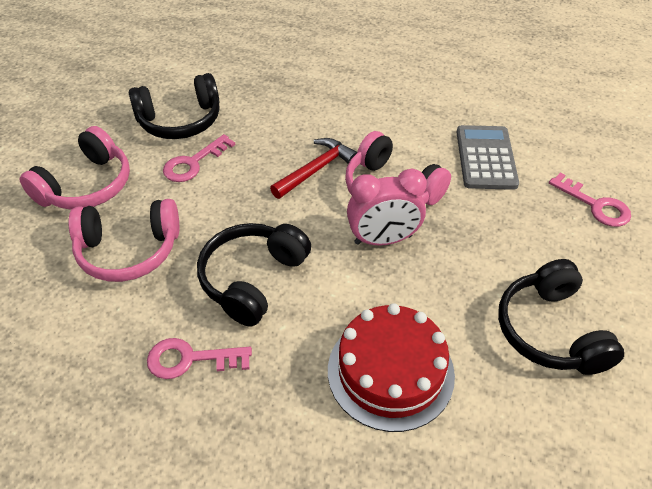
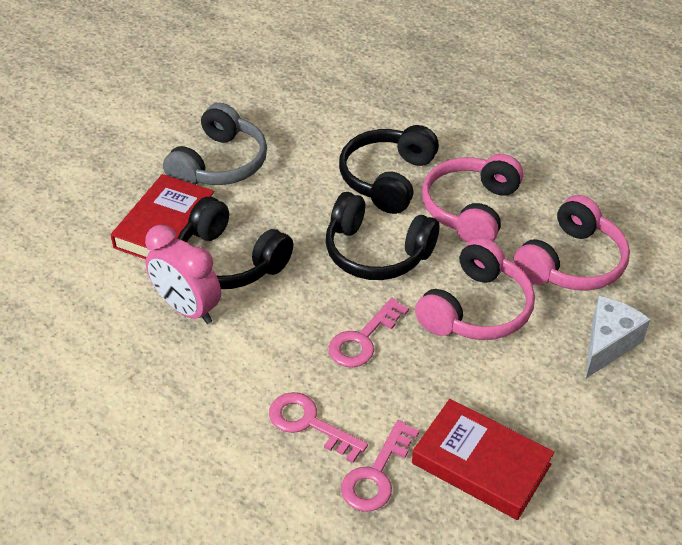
grey calculator: [456,125,519,190] = 1 -> none = 0
grey headphones: none = 0 -> [163,103,267,185] = 1
red book: none = 0 -> [111,174,214,259] [412,399,555,520] = 2
red cake: [328,303,455,432] = 1 -> none = 0
red hammer: [270,138,357,199] = 1 -> none = 0
white cheese: none = 0 -> [586,296,651,378] = 1

